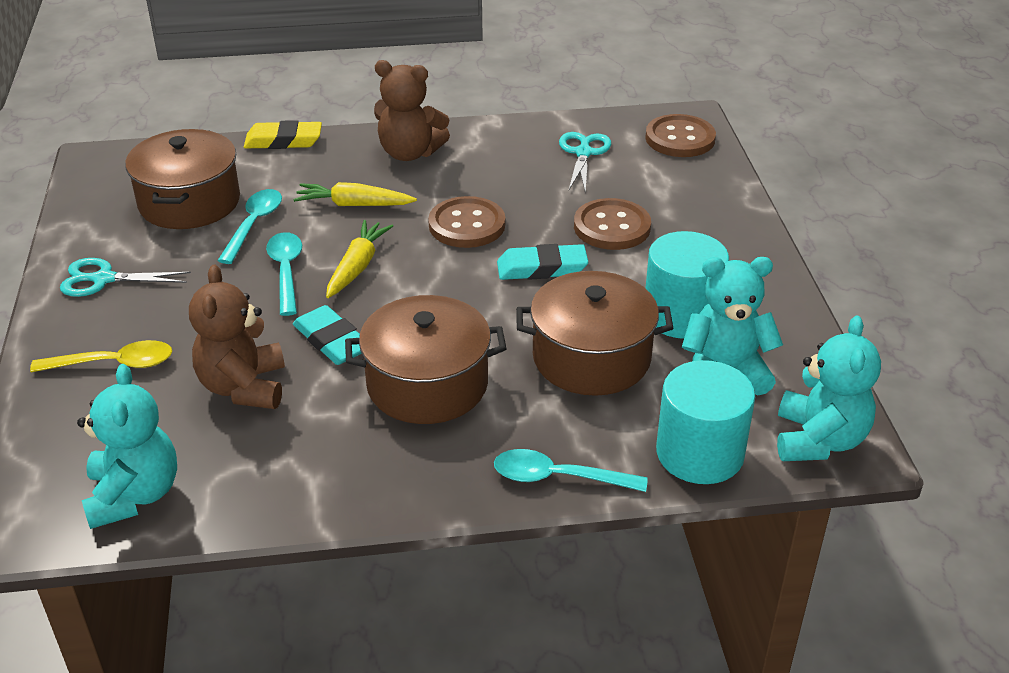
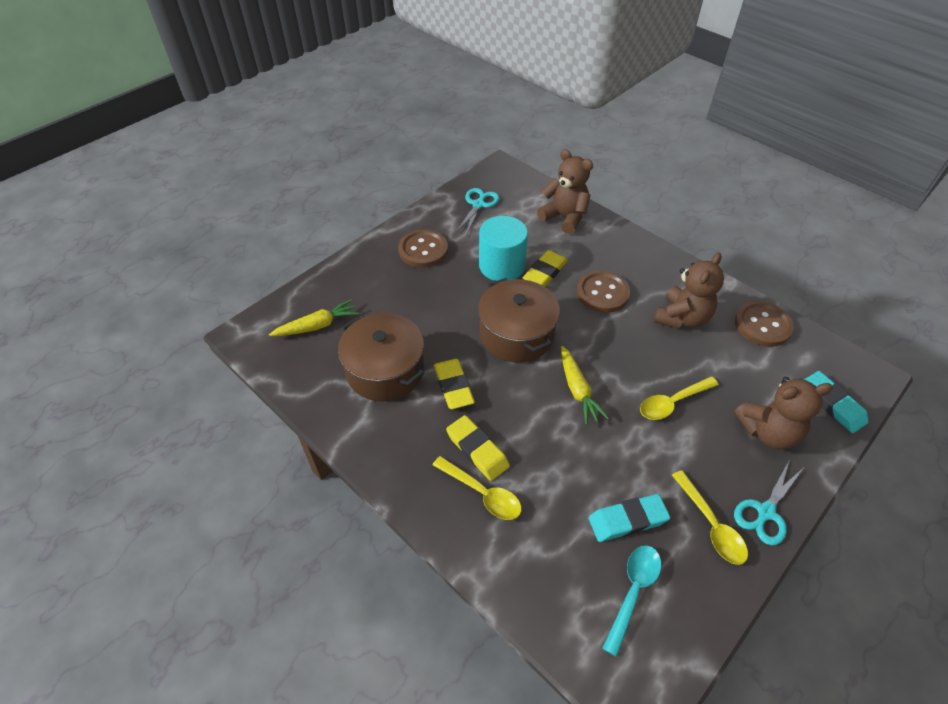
brown pot: [125,129,240,229] [345,295,506,424] [516,271,673,396] = 3 -> [338,313,424,401] [478,278,560,363] = 2
brown teddy bear: [189,265,285,409] [374,60,450,161] = 2 -> [537,149,593,234] [654,253,724,329] [734,377,833,449] = 3
turquoise cylinder: [646,231,729,339] [656,360,755,484] = 2 -> [479,216,528,281] = 1
turquoise spoon: [217,189,282,264] [266,232,302,316] [494,449,648,492] = 3 -> [602,545,661,657] = 1
turquoise teddy bear: [77,364,177,529] [682,257,783,395] [777,315,881,461] = 3 -> none = 0
yellow eraser: [244,120,322,149] = 1 -> [434,359,475,409] [446,415,510,481] [523,250,568,287] = 3
yellow spoon: [30,340,172,372] = 1 -> [433,456,522,520] [640,376,719,420] [672,470,748,565] = 3

